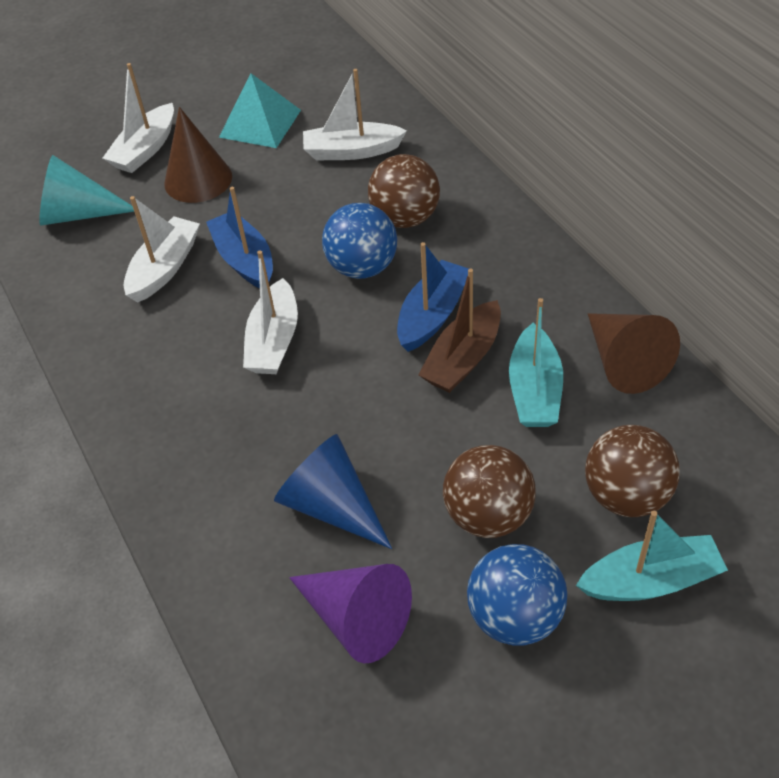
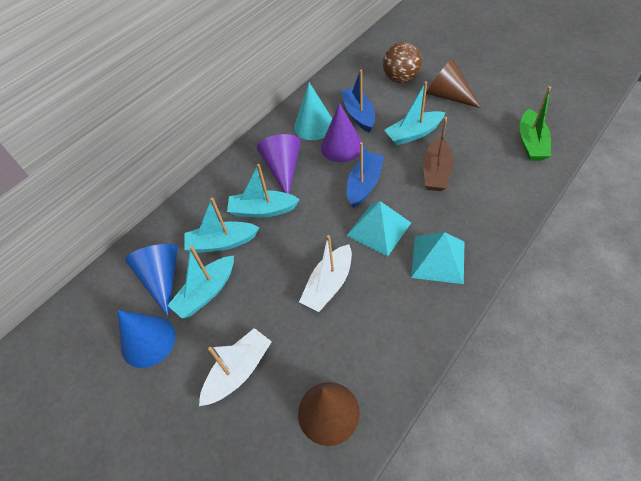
blue ball: [322,203,397,279] [467,544,567,646] = 2 -> none = 0
blue cone: [274,434,392,549] = 1 -> [118,310,175,368] [125,244,178,317] = 2
brown ball: [368,154,440,228] [443,445,536,538] [585,425,680,517] = 3 -> [383,42,422,83] = 1
green boat: none = 0 -> [520,86,551,161] = 1
purple cone: [289,564,412,663] = 1 -> [257,134,301,194] [321,103,363,162] = 2
turquoise boat: [509,298,563,427] [576,511,728,601] = 2 -> [167,246,234,318] [184,197,259,253] [227,164,300,218] [384,81,445,146] = 4
turquoise pyramid: [219,73,301,148] = 1 -> [346,201,411,256] [411,232,464,284] = 2
white boat: [102,63,174,173] [124,196,200,303] [243,250,298,374] [303,69,407,160] = 4 -> [199,328,272,406] [299,235,352,312] = 2

